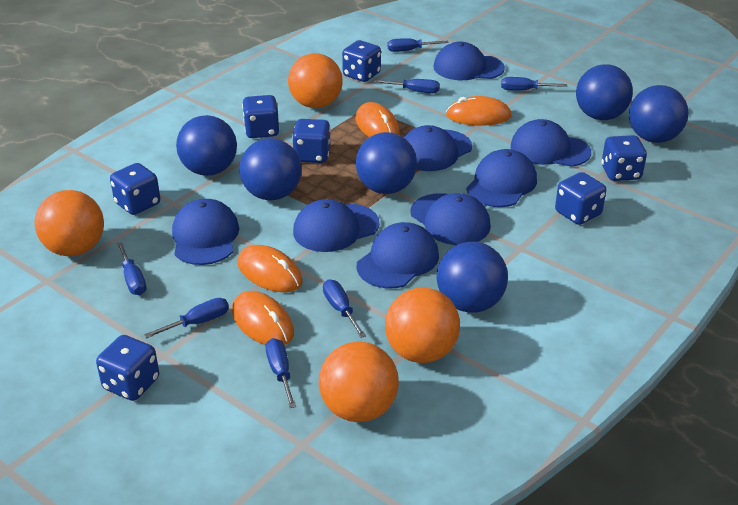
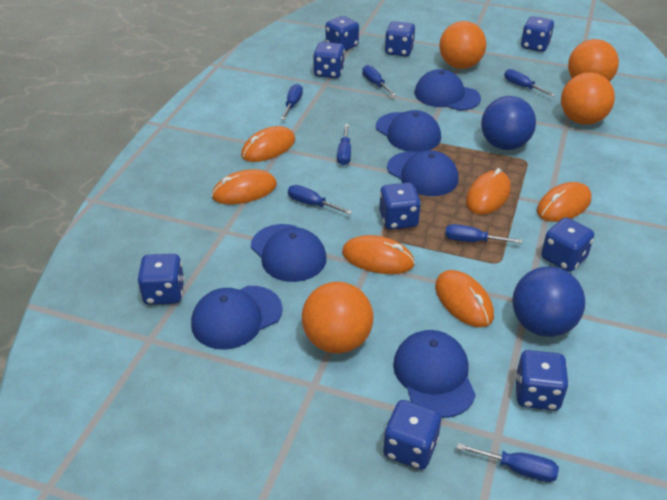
blue ball: [176,115,237,176] [239,138,302,201] [356,132,417,194] [437,242,508,313] [576,64,633,120] [629,85,689,143] = 6 -> [481,96,536,150] [512,266,585,337] = 2
blue cap: [172,199,239,265] [293,199,380,252] [357,222,439,288] [404,125,472,171] [410,193,491,245] [433,42,505,80] [466,149,537,207] [511,119,591,167] = 8 -> [191,286,283,350] [251,224,327,282] [376,110,441,152] [387,150,459,196] [393,330,476,418] [415,69,481,111] = 6
blue dice: [96,335,159,401] [110,163,160,215] [242,95,280,138] [292,119,331,163] [342,40,381,82] [555,172,606,225] [601,135,647,181] = 7 -> [138,254,185,305] [313,42,345,78] [326,16,359,51] [379,183,421,230] [383,400,441,470] [385,21,415,56] [515,350,569,410] [521,16,554,52] [541,217,594,272] = 9
orange mouse: [232,291,294,345] [237,245,303,292] [356,102,400,137] [446,96,512,126] = 4 -> [212,169,277,204] [241,126,295,162] [342,235,415,274] [435,270,494,327] [466,168,511,214] [537,182,592,222] = 6

